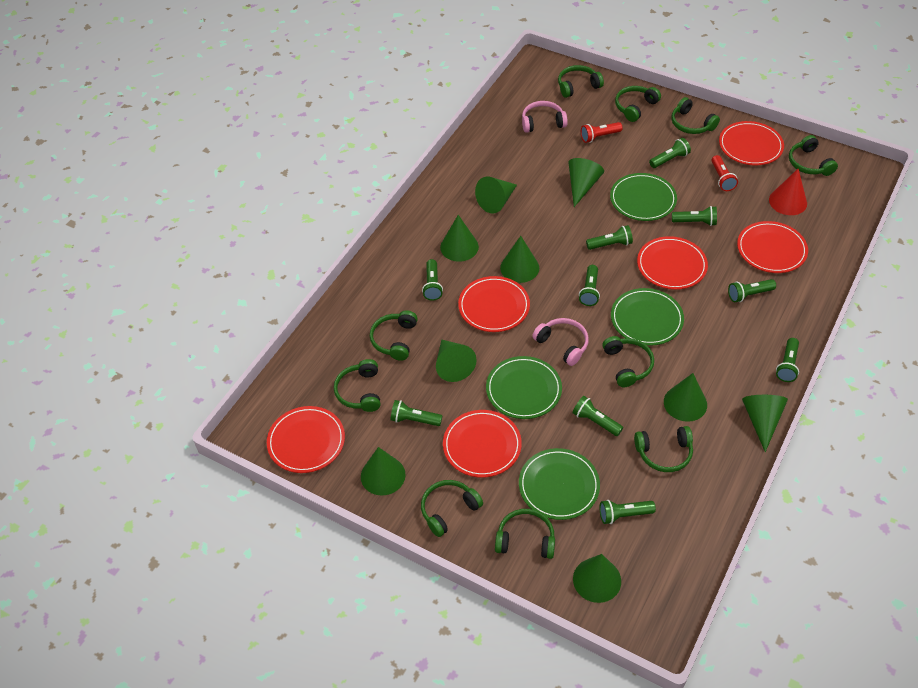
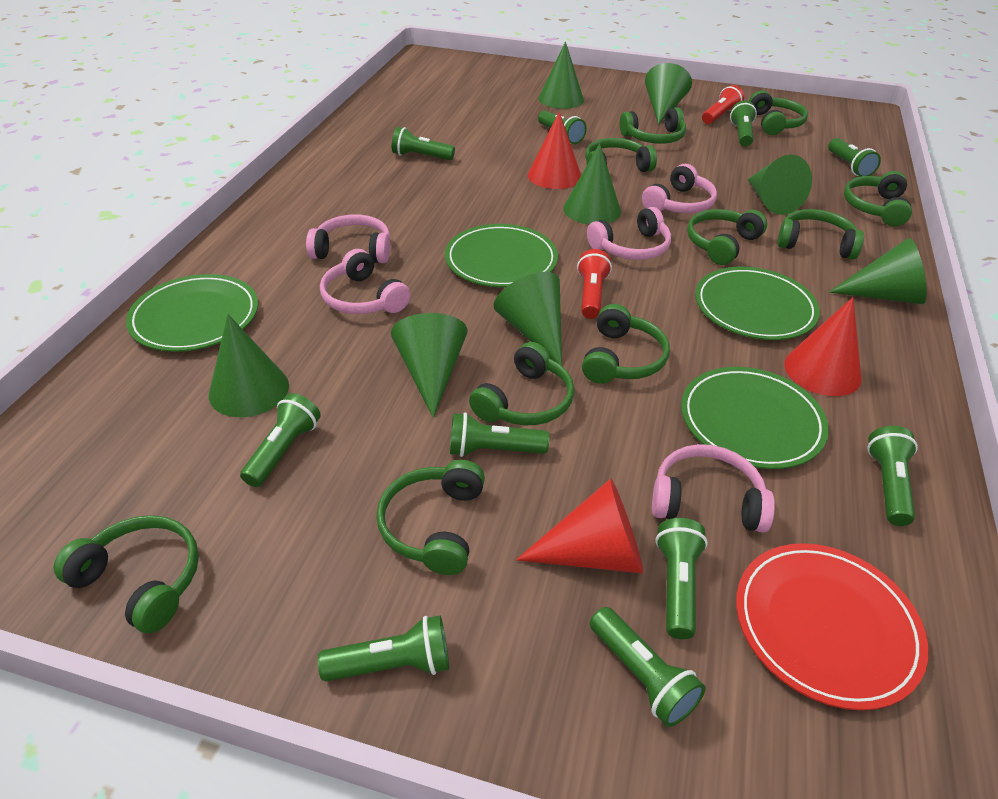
green cone: [361,447,406,495] [436,340,477,382] [440,215,479,262] [475,176,517,214] [500,236,539,283] [568,158,604,207] [573,554,621,603] [664,373,707,422] [742,395,788,452] = 9 -> [209,314,289,417] [391,313,467,418] [494,272,562,366] [538,41,584,109] [563,143,621,224] [645,63,692,124] [748,155,812,215] [829,238,927,304] = 8
pink headphones: [522,101,568,133] [532,318,589,366] = 2 -> [306,214,390,263] [320,249,410,314] [587,207,671,260] [642,164,717,213] [652,444,775,533] = 5
red cone: [769,169,807,215] = 1 -> [516,479,643,574] [528,112,581,189] [784,297,862,396] = 3
red plate: [267,406,345,473] [443,410,522,478] [458,276,530,332] [637,236,708,290] [719,121,784,165] [737,221,808,273] = 6 -> [736,543,928,710] = 1

